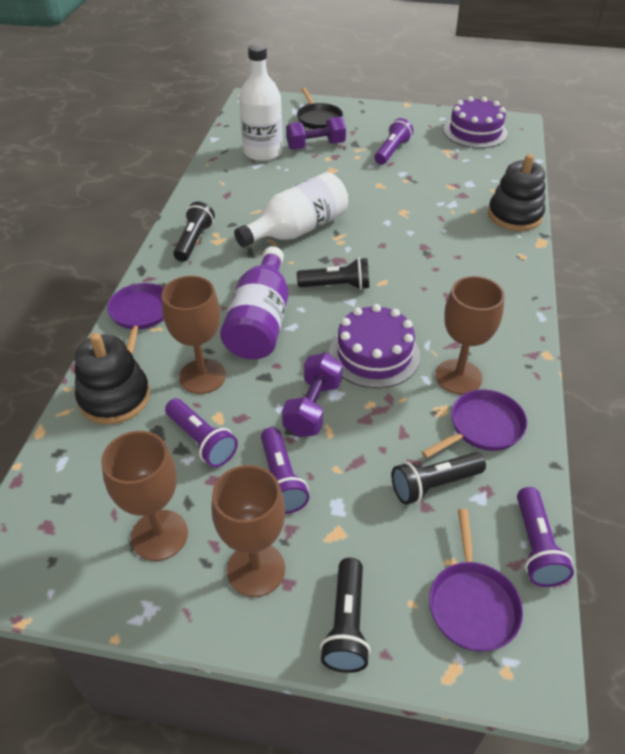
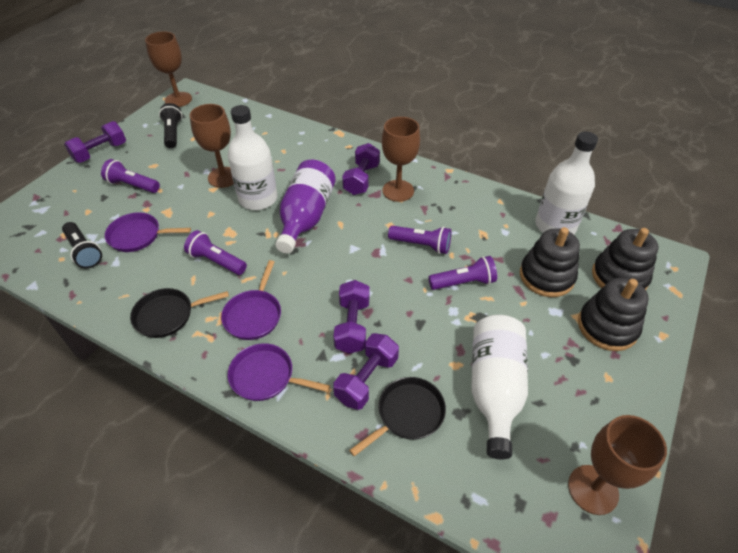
black flashlight: [173,202,215,262] [297,258,369,290] [320,558,371,673] [391,452,486,505] = 4 -> [62,222,102,268] [159,103,182,148] = 2
black pan: [297,87,343,129] = 1 -> [130,288,229,338] [349,377,446,456] = 2
black stacking toy: [75,333,150,424] [488,154,545,231] = 2 -> [520,227,580,297] [578,278,649,351] [592,228,658,290] = 3
purple cake: [329,304,420,388] [444,96,508,148] = 2 -> none = 0
purple dumbbell: [282,353,343,437] [286,116,346,150] = 2 -> [64,121,126,163] [333,280,370,354] [333,333,399,410] [342,143,380,195] = 4
white bottle: [234,172,348,248] [239,44,283,161] = 2 -> [228,105,277,210] [471,315,528,459] [535,132,598,234] = 3

